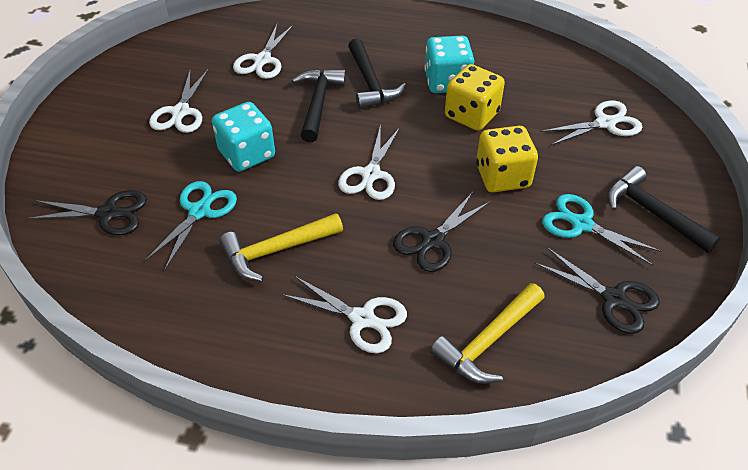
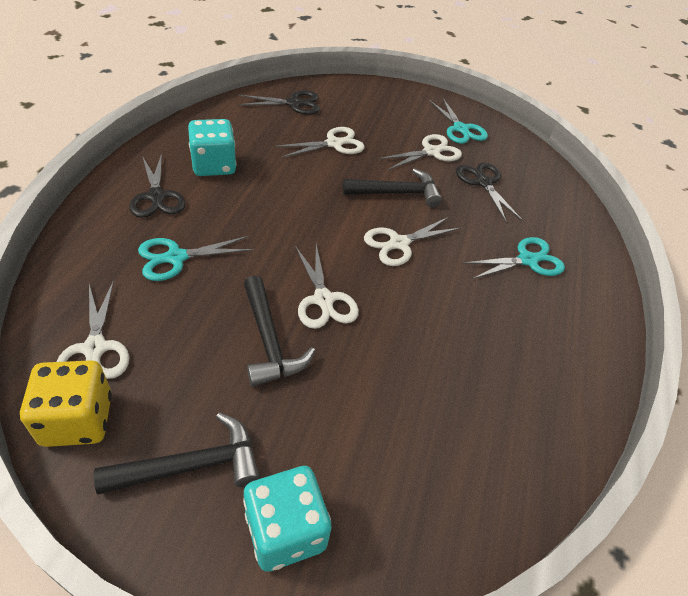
turquoise scissors: [144,181,237,270] [542,194,662,266] = 2 -> [138,236,254,281] [429,98,488,144] [463,237,565,279] = 3
yellow dice: [445,64,505,131] [476,126,538,192] = 2 -> [20,360,112,447] = 1
yellow hammer: [219,213,343,282] [430,283,545,384] = 2 -> none = 0

